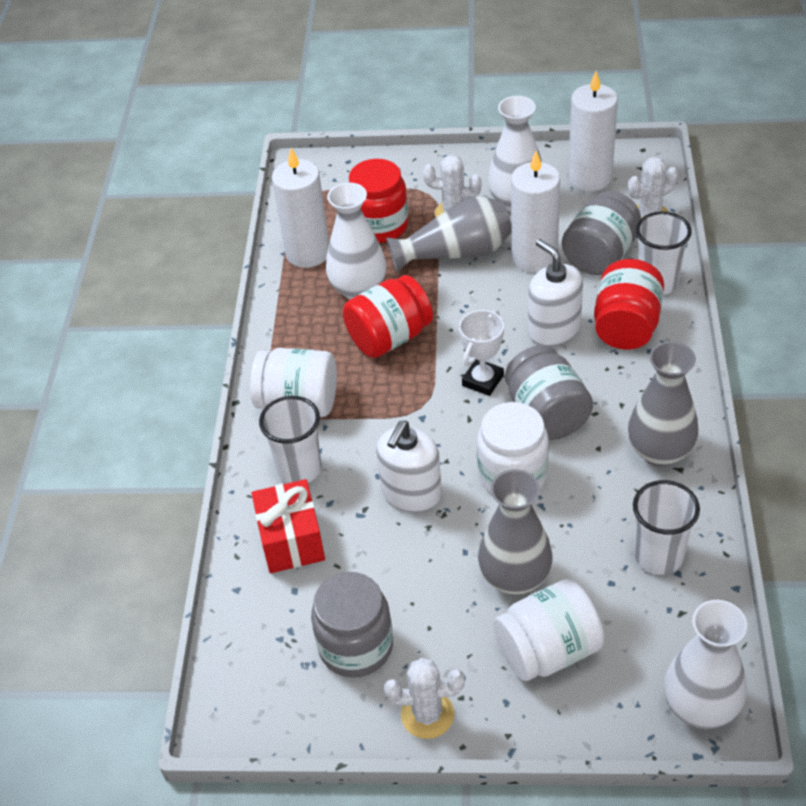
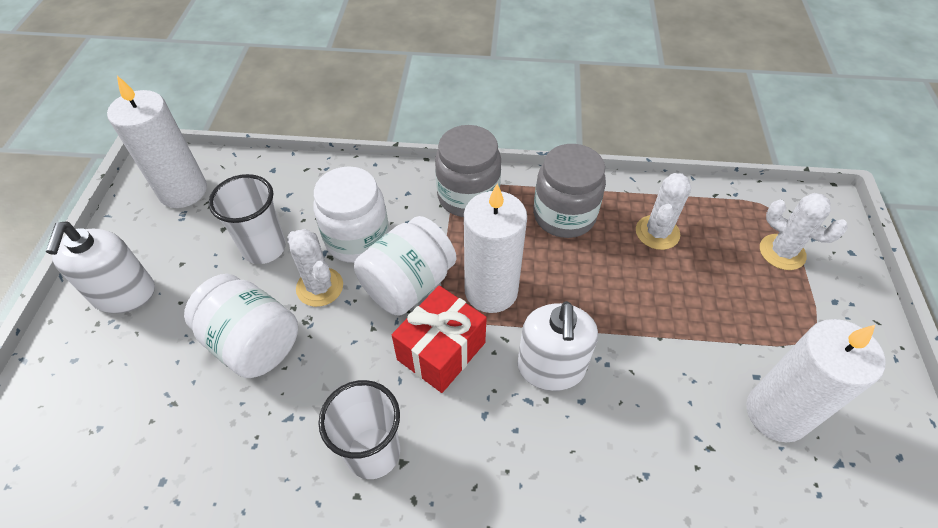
grey jar: [311,572,393,678] [505,345,593,440] [562,191,641,275] = 3 -> [435,125,501,217] [533,144,606,238] = 2
grey vase: [386,196,511,272] [478,469,553,595] [628,341,698,467] = 3 -> none = 0
red jar: [343,275,433,358] [349,159,408,243] [594,259,664,350] = 3 -> none = 0
white cup: [259,396,322,483] [633,480,700,575] [636,211,692,295] = 3 -> [209,174,286,264] [318,380,400,479] = 2
white trophy: [459,310,504,396] = 1 -> none = 0
white vase: [326,182,386,299] [488,96,542,212] [664,600,747,729] = 3 -> none = 0

